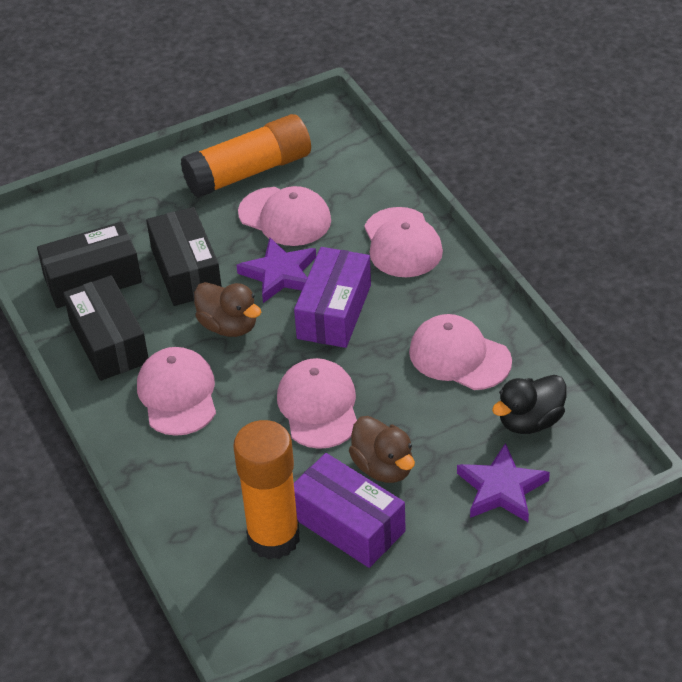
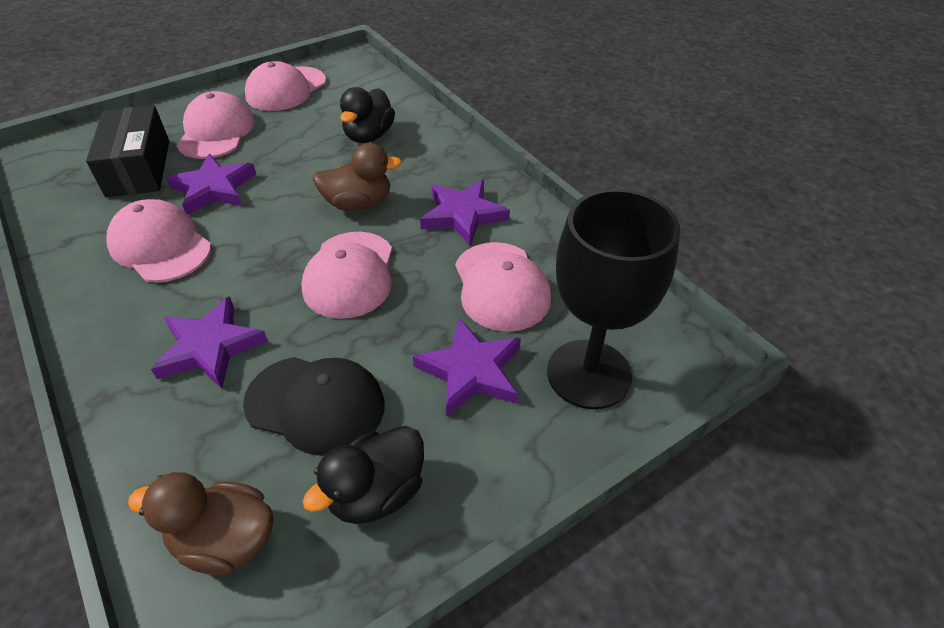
black box: [37,222,142,308] [63,275,148,381] [146,207,222,306] = 3 -> [86,105,169,197] = 1
black cap: none = 0 -> [243,357,384,456] = 1
black duck: [492,375,567,434] = 1 -> [303,426,424,524] [340,87,395,143] = 2
black goblet: none = 0 -> [547,189,680,409] = 1
orange glue stick: [181,114,311,198] [233,420,300,560] = 2 -> none = 0
purple box: [294,247,371,348] [294,453,406,568] = 2 -> none = 0
purple star: [236,238,316,303] [457,443,550,522] = 2 -> [151,296,268,389] [166,154,256,215] [413,318,521,416] [420,180,510,246] = 4

